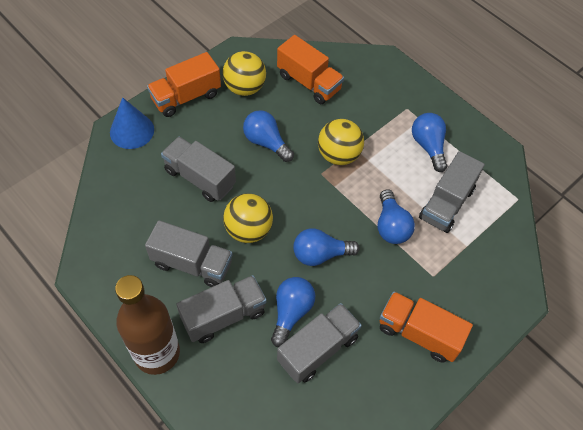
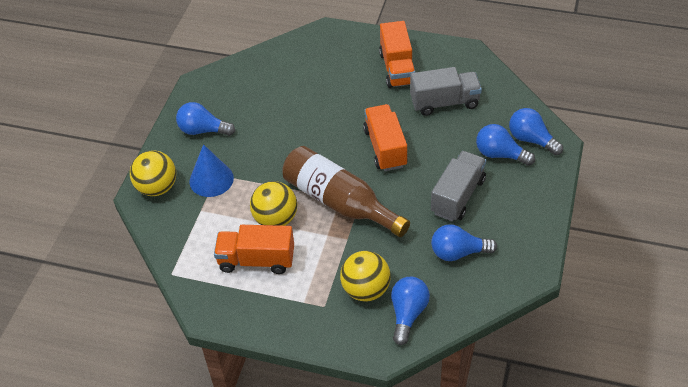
grey truck: [145,220,233,287] [161,137,236,202] [176,275,267,343] [277,303,362,383] [419,151,485,233] = 5 -> [410,67,482,116] [431,151,486,221] = 2

